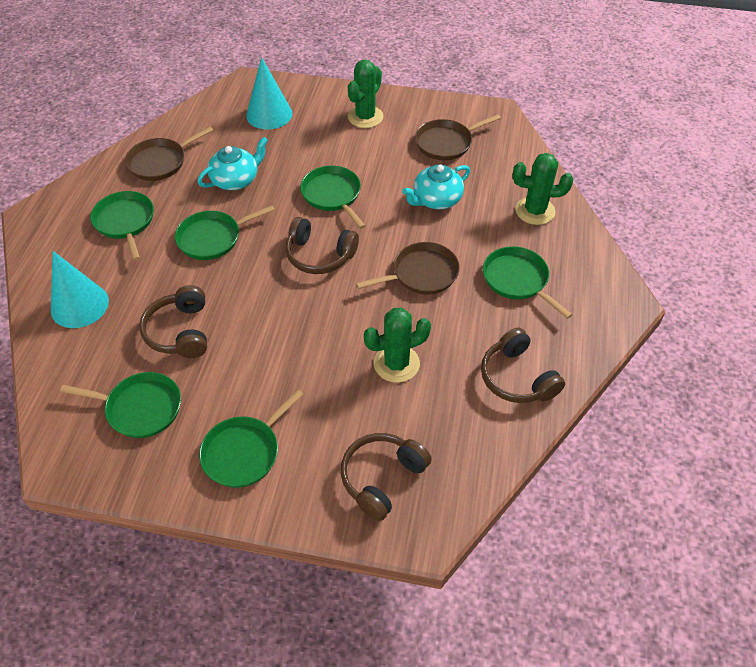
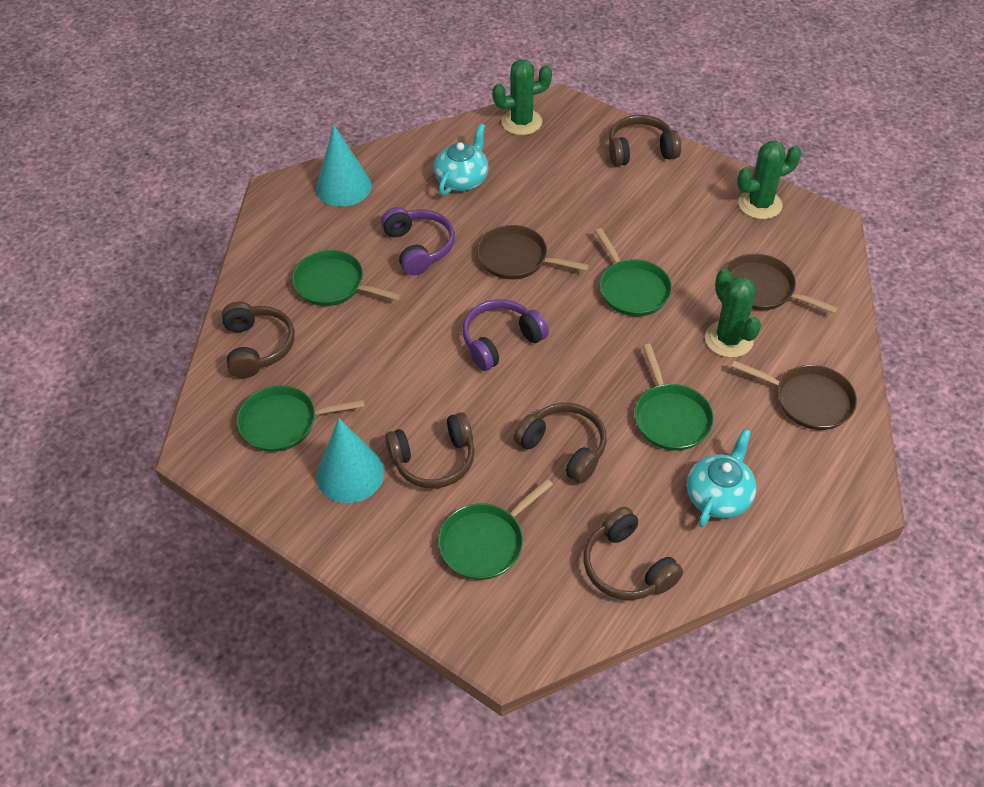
brown headphones: [139,285,207,358] [286,217,359,274] [341,433,432,521] [481,328,565,403] = 4 -> [222,302,295,378] [385,412,475,489] [514,403,607,484] [584,507,683,600] [609,115,681,167] = 5
green pan: [60,372,181,438] [90,191,154,261] [175,205,275,260] [199,389,304,488] [300,166,365,229] [483,246,573,319] = 6 -> [237,385,365,452] [292,250,401,306] [438,479,553,580] [595,228,672,316] [634,344,714,451] = 5
purple headphones: none = 0 -> [381,207,455,275] [462,299,549,371] = 2

